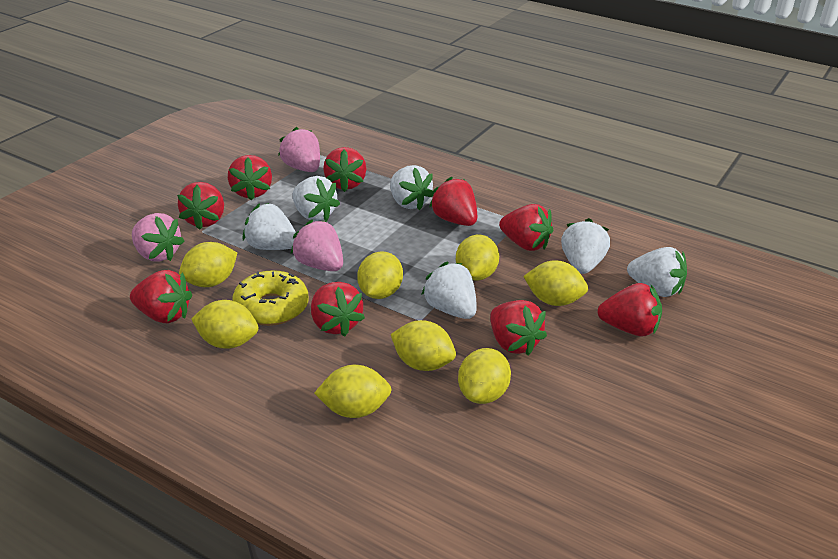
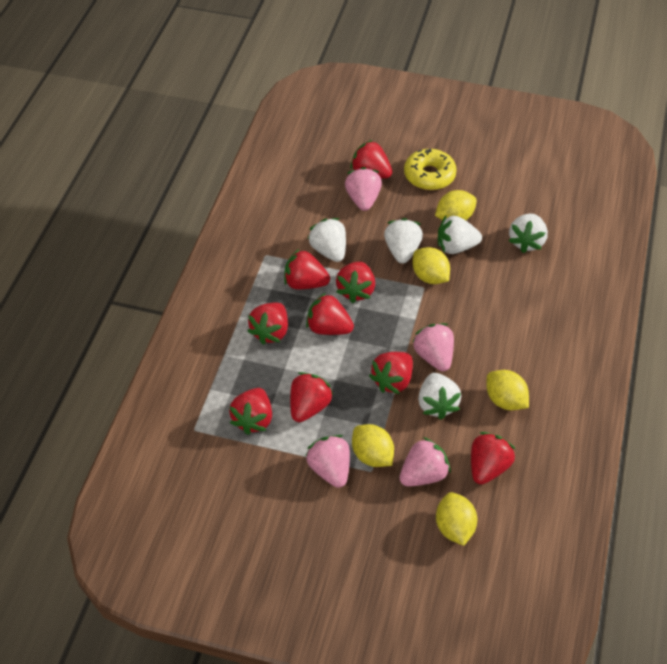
pink strawberry: [132,213,184,262] [278,127,320,172] [290,219,343,271] = 3 -> [306,435,350,488] [345,167,382,211] [399,437,451,486] [412,323,454,371] = 4
white strawberry: [242,203,296,250] [292,176,340,221] [390,165,434,210] [421,262,477,319] [561,218,610,274] [627,247,687,297] = 6 -> [308,218,346,262] [384,218,423,264] [418,373,461,420] [438,216,482,254] [509,214,548,253] = 5
yellow lemon: [179,242,237,287] [191,300,259,349] [314,365,392,418] [357,251,403,299] [391,320,456,371] [456,235,499,281] [458,348,511,404] [523,260,588,306] = 8 -> [352,424,394,467] [412,247,450,284] [435,190,477,220] [436,492,477,546] [486,370,529,410] = 5

